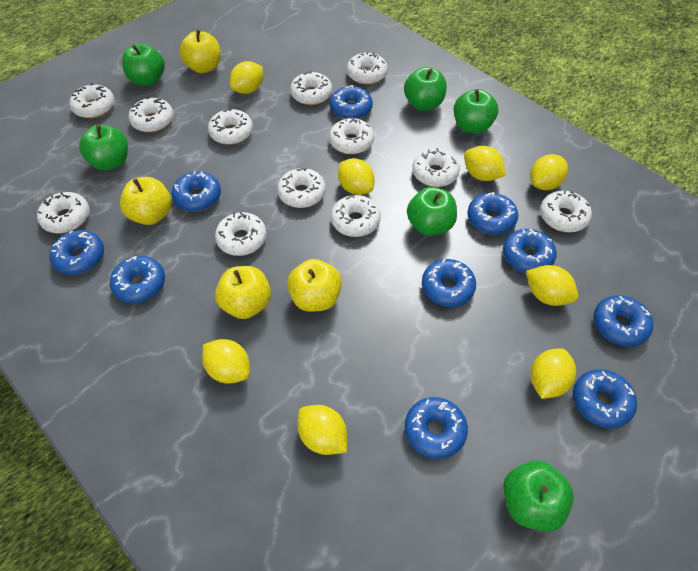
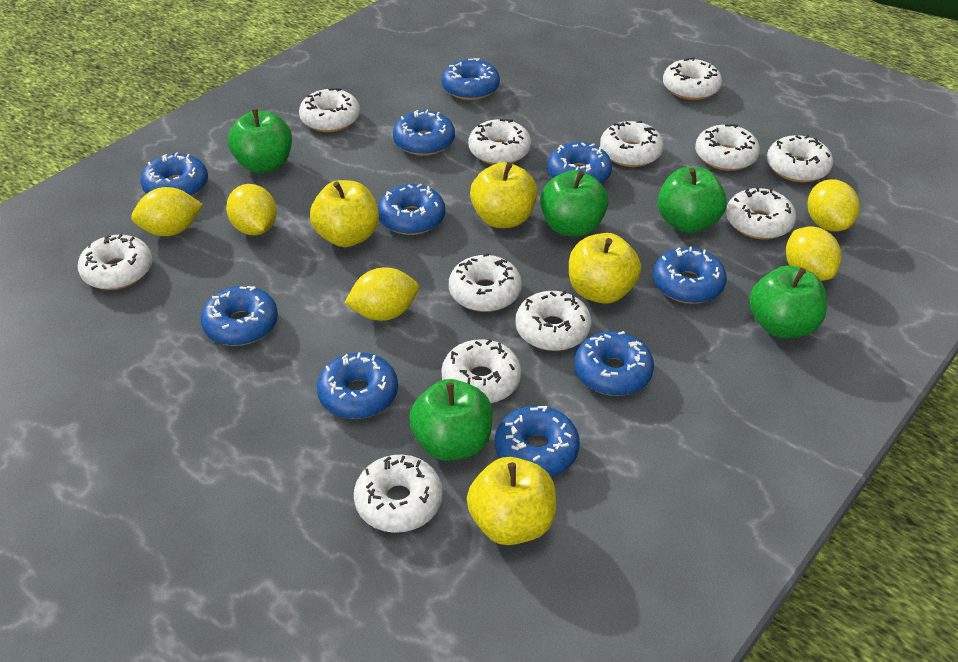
green apple: [79,125,128,170] [122,43,165,86] [404,67,447,111] [407,187,457,236] [454,89,498,134] [503,460,574,531] = 6 -> [228,109,292,173] [409,379,493,461] [540,170,608,237] [658,167,727,233] [749,265,827,338] = 5
yellow lemon: [202,339,250,384] [230,61,263,94] [297,405,347,455] [338,158,375,195] [464,146,506,181] [526,265,578,306] [530,154,568,190] [531,348,576,399] = 8 -> [131,187,203,236] [226,184,277,235] [344,268,419,321] [786,226,841,281] [808,179,860,231] = 5

